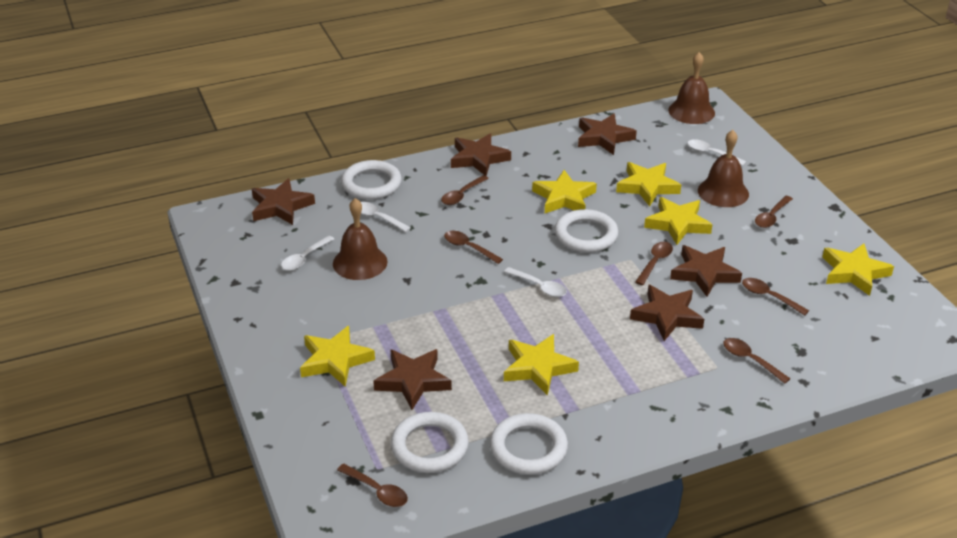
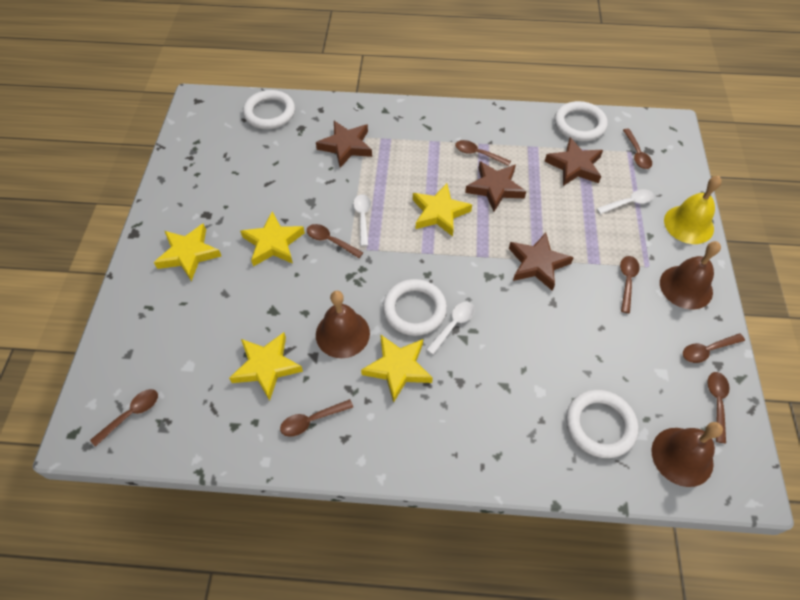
brown spoon: [337,463,408,507] [441,175,489,205] [444,231,503,264] [635,242,673,285] [723,338,791,383] [742,278,809,315] [755,196,793,228] = 7 -> [90,389,158,447] [280,399,354,437] [307,224,364,258] [455,140,511,166] [620,256,640,313] [623,129,652,169] [683,333,745,363] [707,372,729,443] = 8
brown star: [252,178,315,225] [373,349,452,410] [451,133,511,176] [578,114,637,155] [630,285,704,341] [670,245,742,297] = 6 -> [316,121,372,168] [465,161,526,212] [509,232,574,291] [545,138,603,186] = 4
white spoon: [281,235,334,271] [361,202,411,232] [504,267,567,297] [687,139,746,166] = 4 -> [353,194,371,246] [426,302,475,355] [596,189,654,214] = 3
yellow bell: none = 0 -> [664,176,722,244] = 1
yellow star: [300,326,375,387] [504,334,579,396] [532,170,597,213] [616,162,681,207] [644,197,713,245] [822,244,894,296] = 6 -> [154,223,221,281] [229,332,303,401] [240,211,305,267] [361,334,433,403] [413,183,472,237] = 5

